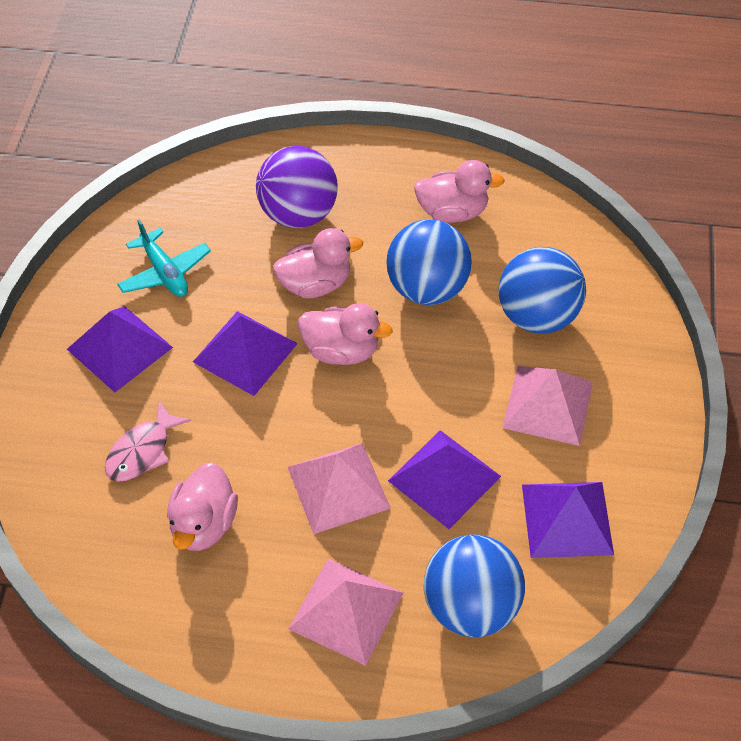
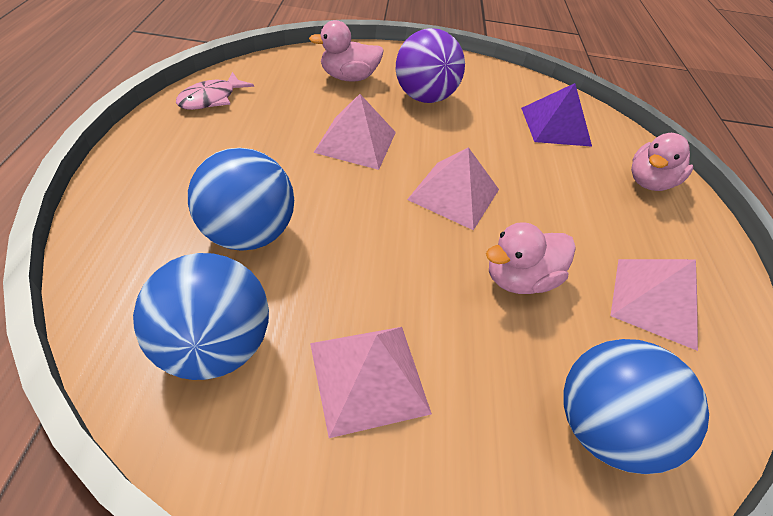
pink duck: [167,463,238,551] [273,228,363,298] [298,303,393,365] [414,160,505,223] = 4 -> [309,20,384,82] [486,222,575,294] [631,133,693,191] = 3
pink pyramid: [288,443,391,534] [288,559,403,666] [502,366,593,446] = 3 -> [310,327,432,438] [313,94,396,170] [407,147,499,230] [611,259,698,351] = 4
purple pyramid: [67,306,173,392] [193,311,298,396] [388,430,501,529] [522,482,614,558] = 4 -> [521,83,592,147] = 1
turquoise plane: [117,219,211,297] = 1 -> none = 0

